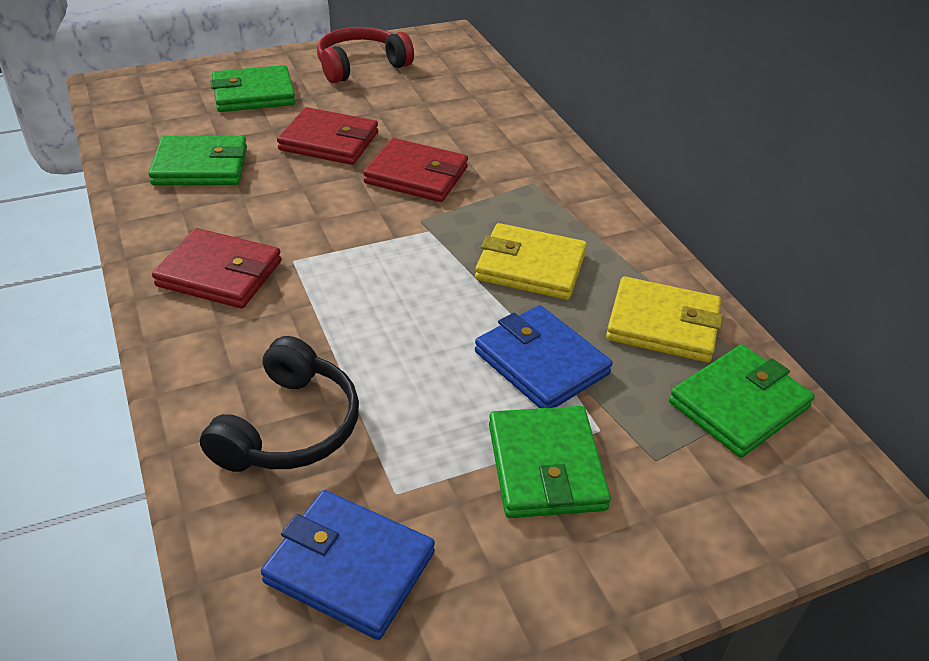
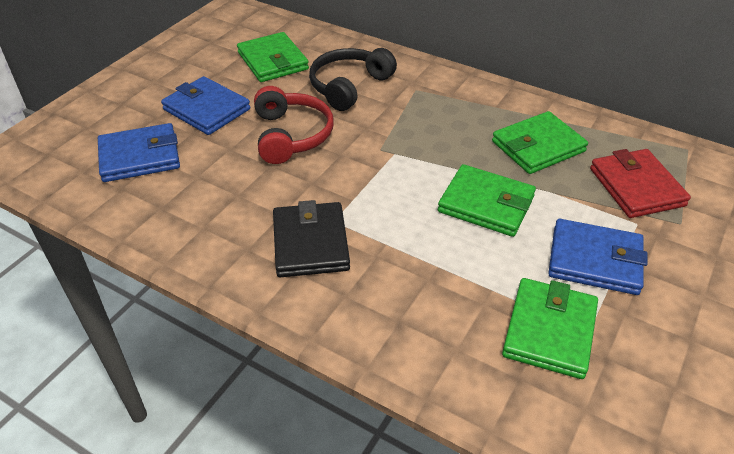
black wallet: none = 0 -> [273,200,350,277] = 1
blue wallet: [261,490,435,640] [475,305,613,408] = 2 -> [98,123,180,182] [161,76,250,135] [548,219,647,295] = 3
red wallet: [152,228,281,308] [277,107,378,165] [363,138,468,202] = 3 -> [590,149,691,218] = 1
yellow wallet: [475,223,587,300] [606,276,723,363] = 2 -> none = 0

